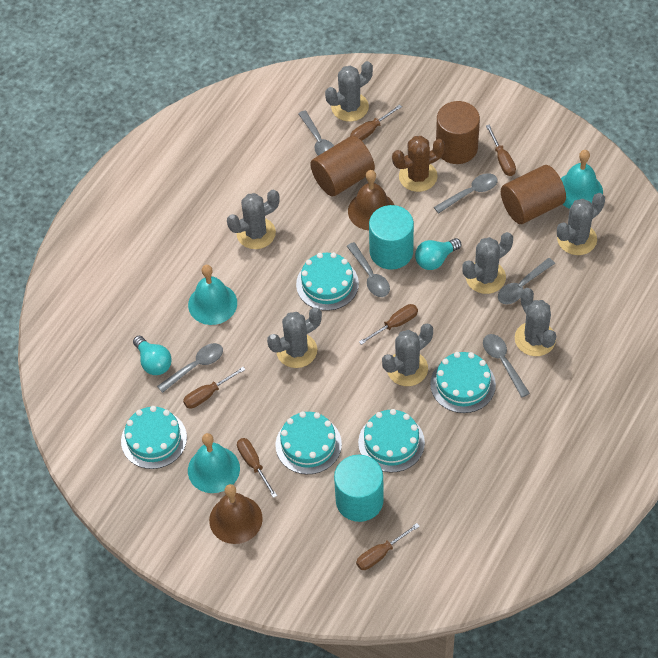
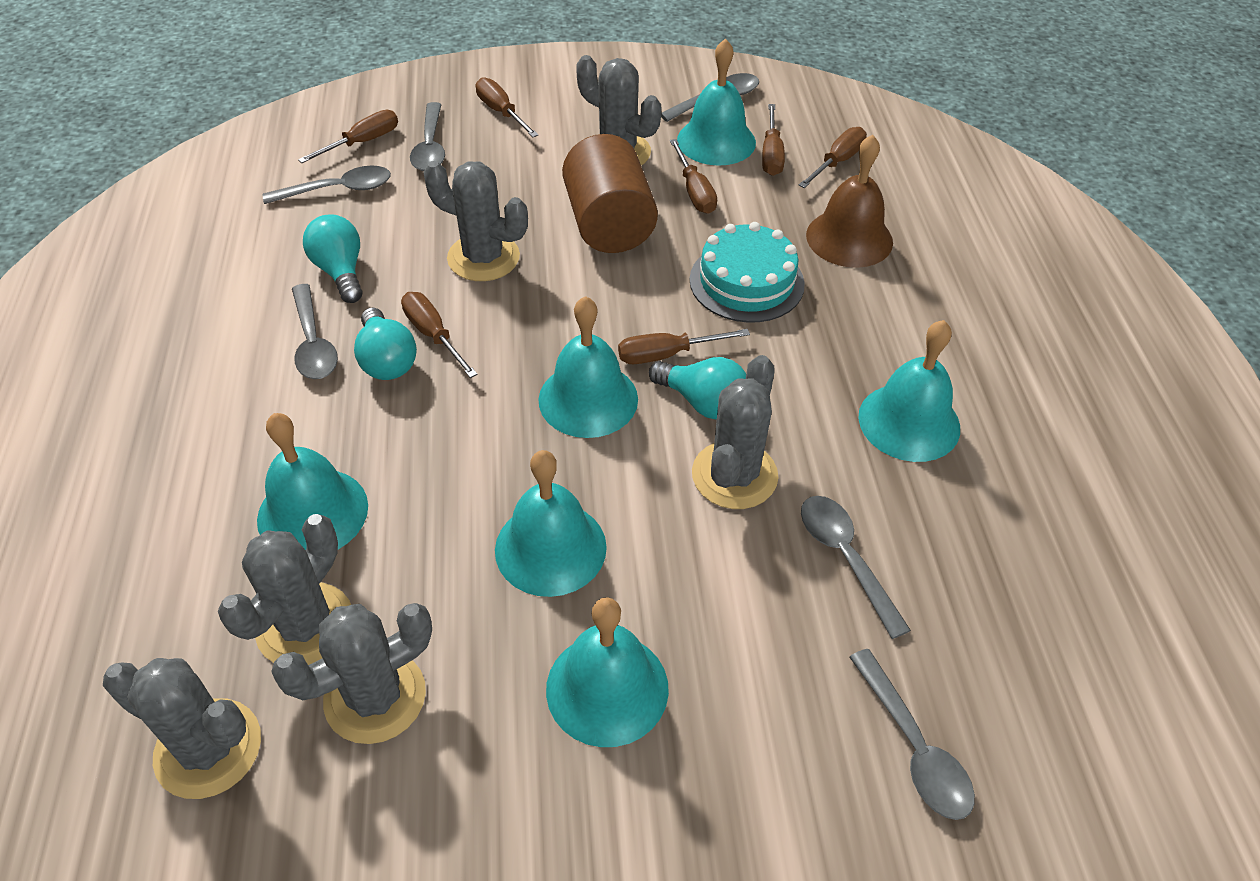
brown bell: [209,484,263,544] [348,170,394,230] = 2 -> [806,134,893,268] = 1
brown cactus: [392,136,445,192] = 1 -> none = 0
brown cylinder: [310,136,375,197] [436,101,480,164] [501,165,566,224] = 3 -> [562,134,658,253] = 1
brown screwdriver: [183,367,246,409] [237,438,277,498] [350,104,402,141] [356,523,420,570] [359,304,418,345] [486,125,516,176] = 6 -> [298,110,398,163] [401,292,478,378] [476,77,538,137] [618,329,750,364] [670,139,717,214] [762,104,785,176] [798,127,867,188] = 7
grey cactus: [227,190,280,249] [267,307,322,368] [325,61,373,122] [382,324,433,386] [462,232,513,294] [515,288,556,356] [557,193,605,255] = 7 -> [103,658,261,799] [218,514,351,665] [271,603,432,744] [424,161,528,281] [576,55,661,165] [692,355,778,509] = 6
turquoise bell: [188,265,237,325] [188,433,240,493] [561,150,603,209] = 3 -> [257,413,368,550] [495,450,607,597] [538,296,638,438] [546,597,669,747] [677,38,756,166] [858,320,960,462] = 6
turquoise cake: [121,406,187,469] [275,411,342,474] [296,252,359,311] [358,409,425,473] [430,352,496,413] = 5 -> [690,222,805,323] = 1
turquoise cylinder: [334,455,384,522] [369,205,414,269] = 2 -> none = 0
turquoise light bulb: [133,336,172,375] [415,238,461,270] = 2 -> [303,214,362,303] [354,307,417,380] [649,357,746,420] = 3

